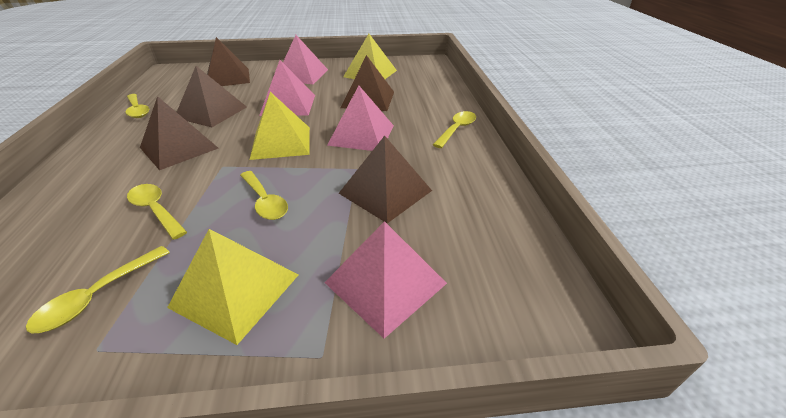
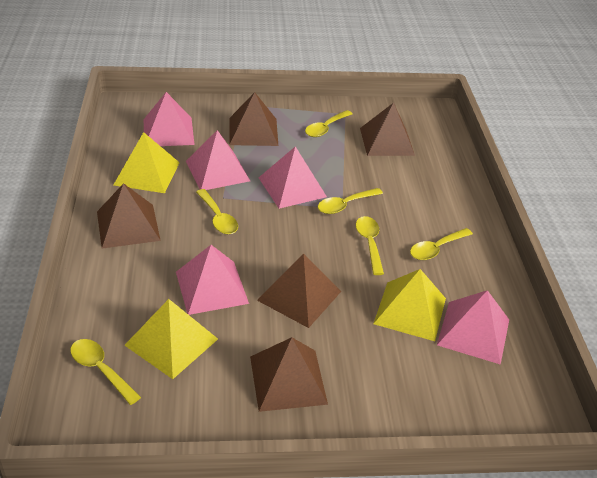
pink pyramid: [259,60,315,116] [283,35,328,84] [324,221,447,339] [327,86,394,151] = 4 -> [144,92,195,146] [176,245,249,315] [186,130,250,190] [259,146,327,209] [437,290,509,365] = 5
yellow spoon: [26,246,170,333] [126,94,149,118] [127,184,187,240] [240,171,288,220] [433,111,476,148] = 5 -> [70,339,141,405] [196,189,238,234] [305,110,353,137] [318,188,383,214] [356,216,384,275] [410,228,473,260] = 6

